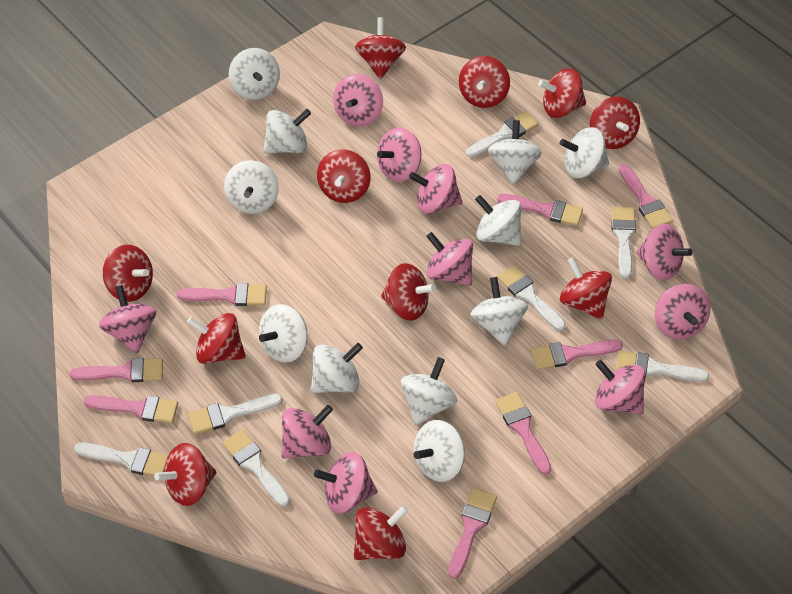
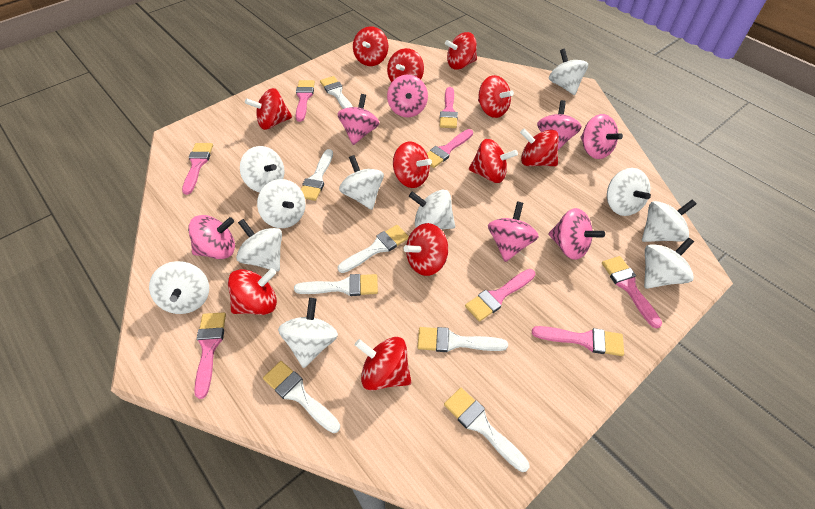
pink spinning top: [99,285,156,353] [281,405,333,458] [314,452,377,513] [333,74,383,126] [377,128,421,182] [409,164,462,214] [426,232,473,286] [595,360,646,414] [636,224,692,281] [655,284,710,340] = 10 -> [188,215,235,259] [338,94,379,145] [387,75,428,117] [488,202,539,262] [537,100,582,150] [548,208,605,260] [581,114,623,159] = 7

